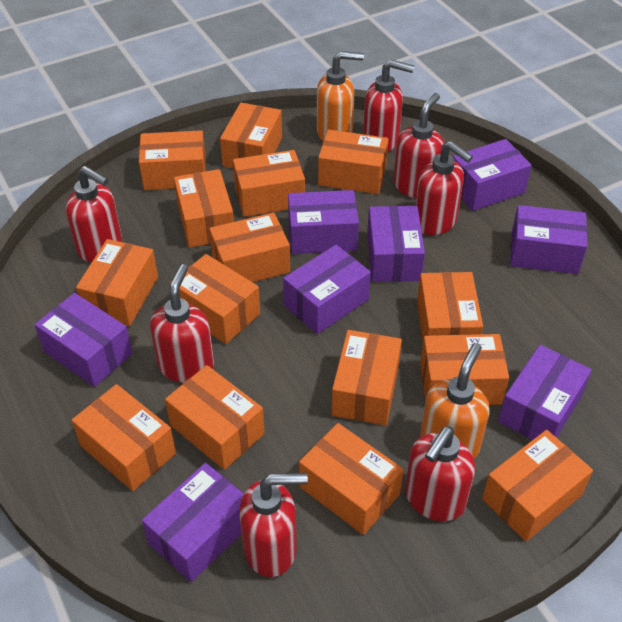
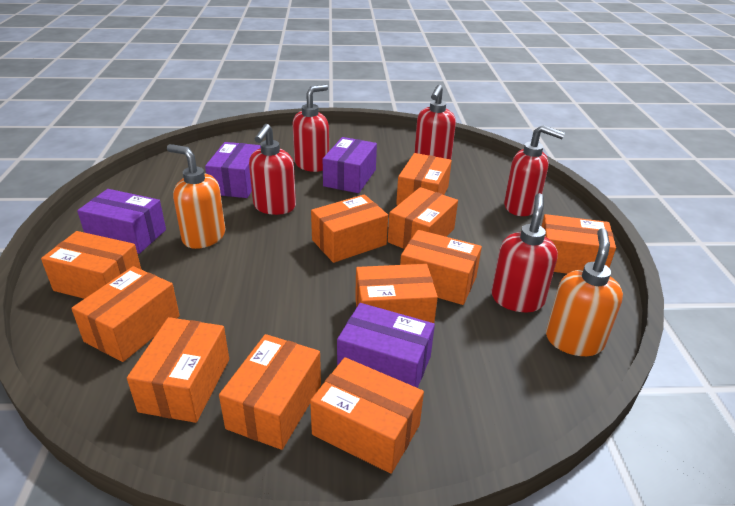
orange box: [72,384,176,491] [76,239,158,326] [139,130,206,190] [165,365,265,470] [170,254,260,344] [174,169,234,248] [209,213,290,282] [220,103,282,168] [233,150,305,217] [299,423,404,535] [318,130,388,194] [332,330,402,426] [417,272,483,340] [420,334,509,405] [482,430,593,542] = 15 -> [41,231,141,299] [71,266,180,362] [127,317,229,423] [219,334,321,450] [310,357,424,474] [311,194,388,263] [355,264,438,323] [388,187,458,249] [396,153,452,205] [400,230,482,305] [541,214,616,274] = 11
purple box: [35,293,133,387] [142,463,244,582] [283,245,371,334] [288,190,359,254] [367,206,425,282] [453,139,532,211] [498,345,592,440] [510,205,587,274] = 8 -> [77,189,166,254] [205,142,261,198] [323,137,377,193] [337,303,435,388] = 4
red soap dispenser: [66,166,122,262] [150,264,214,383] [239,473,308,577] [363,60,414,152] [393,93,445,198] [405,426,475,521] [415,141,473,235] = 7 -> [249,124,296,215] [293,84,329,172] [414,85,456,159] [492,193,558,312] [504,125,565,216] = 5

